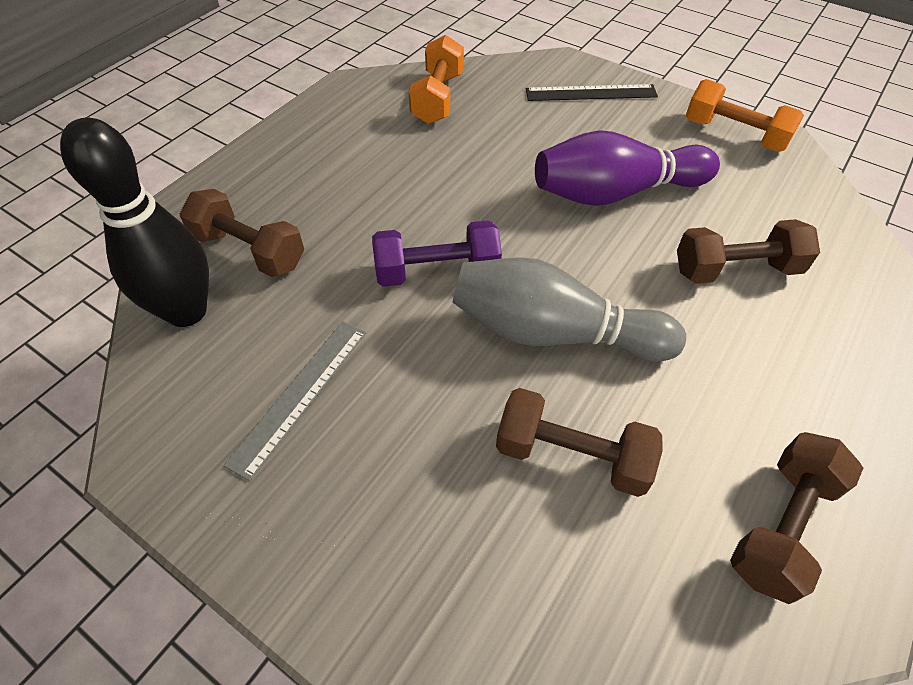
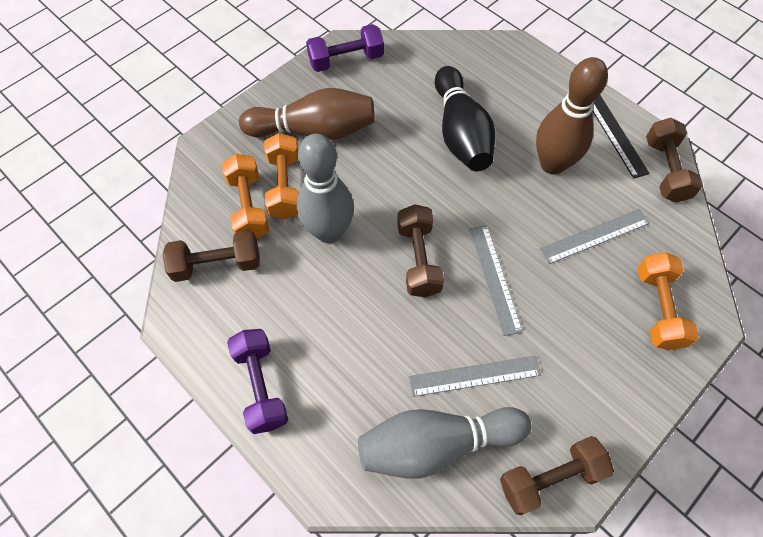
brown bowling pin: none = 0 -> [239,88,375,140] [536,57,608,175] = 2
grey bowling pin: [452,257,686,362] = 1 -> [297,134,354,243] [358,407,532,479] = 2
grey ruler: [223,321,366,481] = 1 -> [409,356,541,397] [469,225,523,336] [539,209,650,264] = 3
orange dumbbell: [408,35,464,124] [686,79,804,152] = 2 -> [222,154,269,239] [264,133,299,219] [638,252,699,350] = 3
purple bowling pin: [535,130,720,206] = 1 -> none = 0
purple dumbbell: [372,220,502,287] = 1 -> [227,329,288,434] [306,24,384,72] = 2

